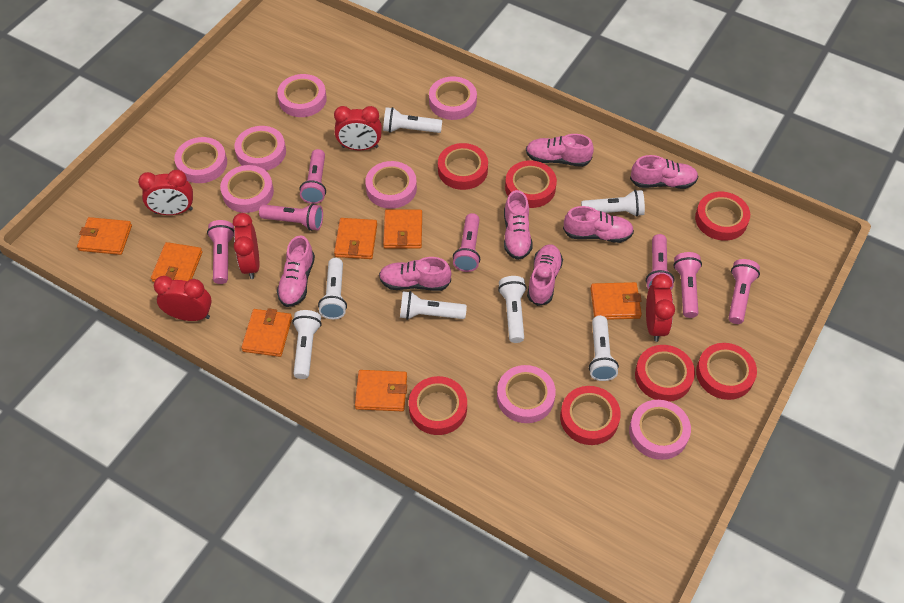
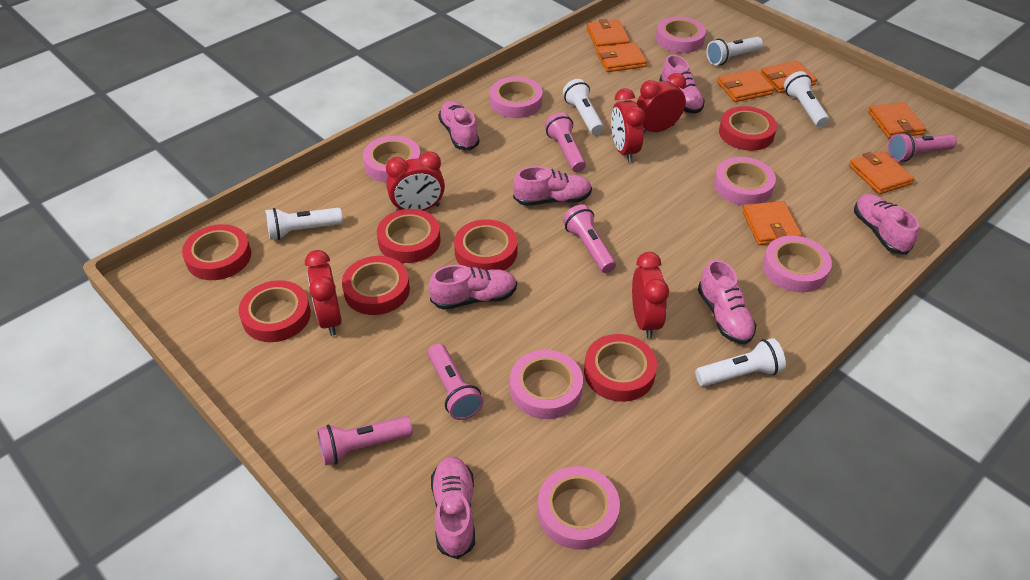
pink flashlight: [207,220,234,284] [259,204,323,231] [300,149,326,204] [453,213,480,272] [646,234,675,290] [673,252,702,318] [728,259,760,324] = 7 -> [317,416,413,465] [428,343,483,420] [545,112,586,172] [563,204,616,273] [888,132,957,162] = 5
pink tape: [174,137,227,183] [220,165,274,213] [234,126,286,171] [277,74,327,117] [365,161,417,209] [429,76,477,120] [497,365,556,423] [629,400,691,460] = 8 -> [363,136,421,183] [490,76,543,118] [510,350,583,419] [538,466,620,550] [656,17,706,53] [714,157,776,206] [762,236,832,293] = 7
white flashlight: [292,310,322,379] [318,258,347,319] [383,107,442,133] [400,291,467,320] [498,276,527,343] [581,190,645,217] [589,316,619,381] = 7 -> [265,208,343,240] [563,79,604,135] [695,338,786,387] [706,37,763,65] [784,71,829,127] = 5

